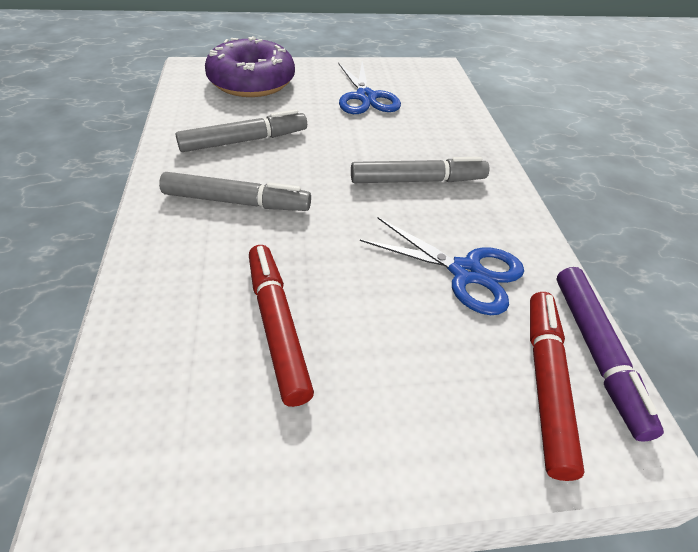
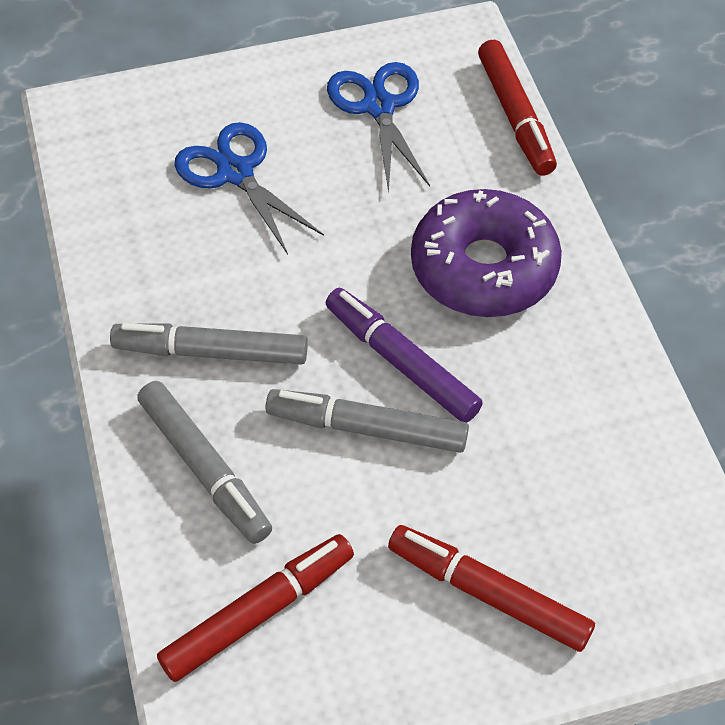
red marker: [249,245,314,407] [530,292,585,481] = 2 -> [157,534,354,682] [388,525,595,652] [478,40,557,176] = 3

